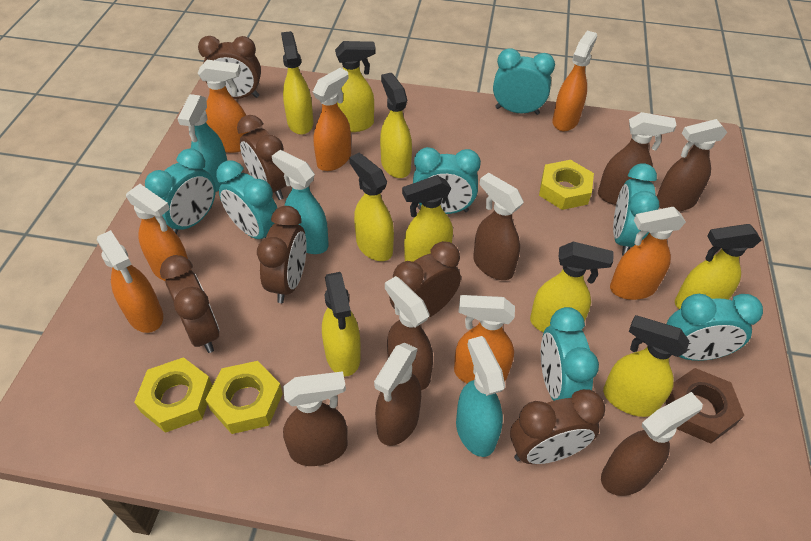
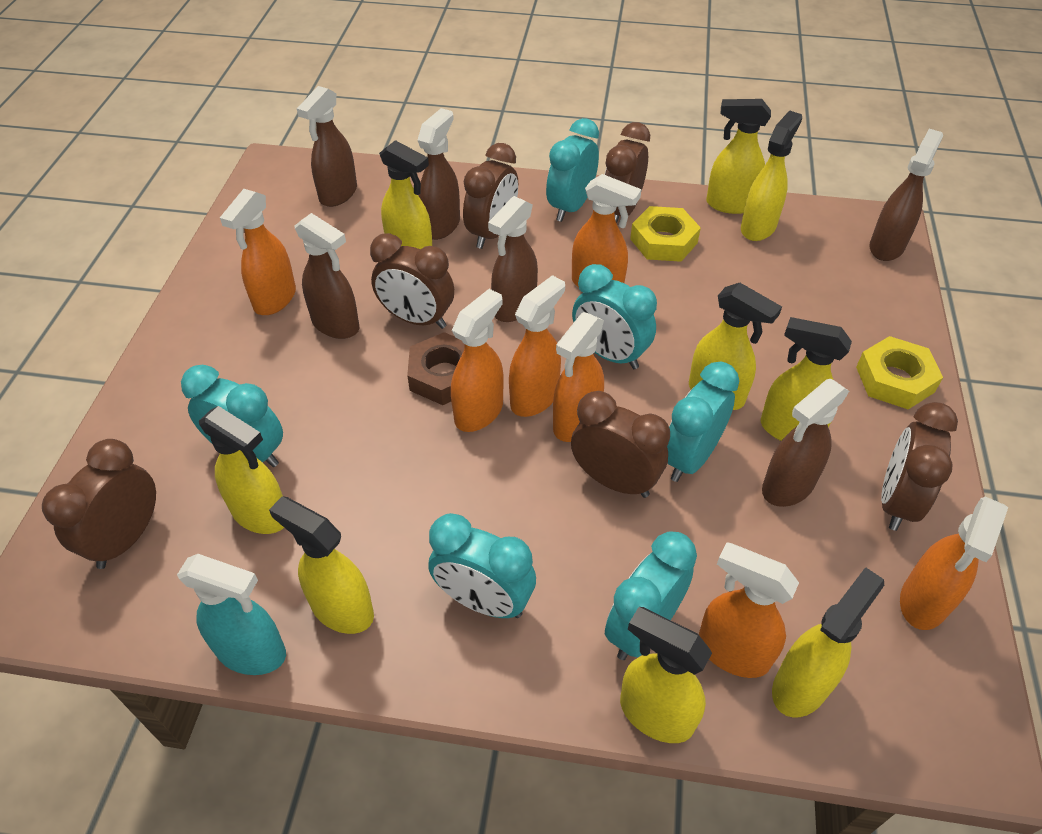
brown spray bottle: [283,371,347,466] [374,343,421,446] [385,276,433,390] [473,173,524,280] [598,112,677,205] [601,392,703,496] [657,119,727,212] = 7 -> [295,213,359,339] [297,86,357,207] [418,108,460,240] [488,196,538,322] [762,379,849,507] [869,129,943,261] = 6
turquoise clock: [145,148,216,234] [216,160,277,239] [413,147,481,214] [493,48,555,115] [541,307,599,401] [613,163,659,255] [666,294,763,361] = 7 -> [181,365,283,467] [428,513,536,618] [546,118,599,222] [572,264,657,369] [605,531,697,660] [667,362,739,482] = 6
turquoise spray bottle: [177,94,227,192] [272,150,329,254] [456,336,505,457] = 3 -> [177,554,286,675] = 1
yellow nut: [134,357,213,433] [206,361,283,434] [539,160,594,210] = 3 -> [630,206,701,262] [856,336,943,409] = 2

